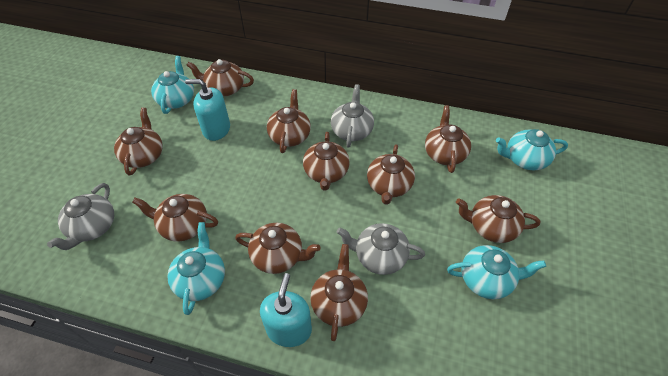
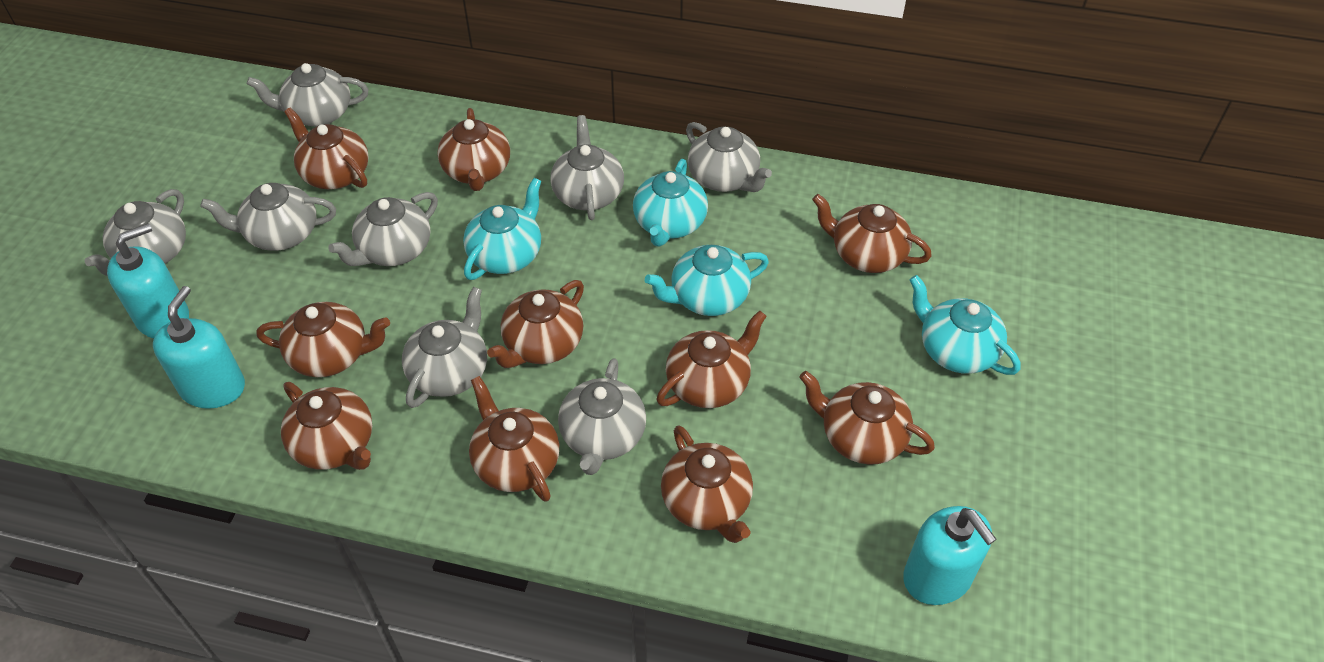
grey teapot: [47,183,114,250] [331,84,374,147] [337,223,425,275] = 3 -> [84,189,186,276] [200,183,336,251] [247,63,368,126] [328,192,438,266] [402,287,487,408] [550,115,624,220] [558,358,646,475] [686,122,772,192] = 8
turquoise soap dispenser: [185,79,230,141] [260,273,312,347] = 2 -> [107,223,189,339] [153,286,245,409] [903,506,997,605] = 3

